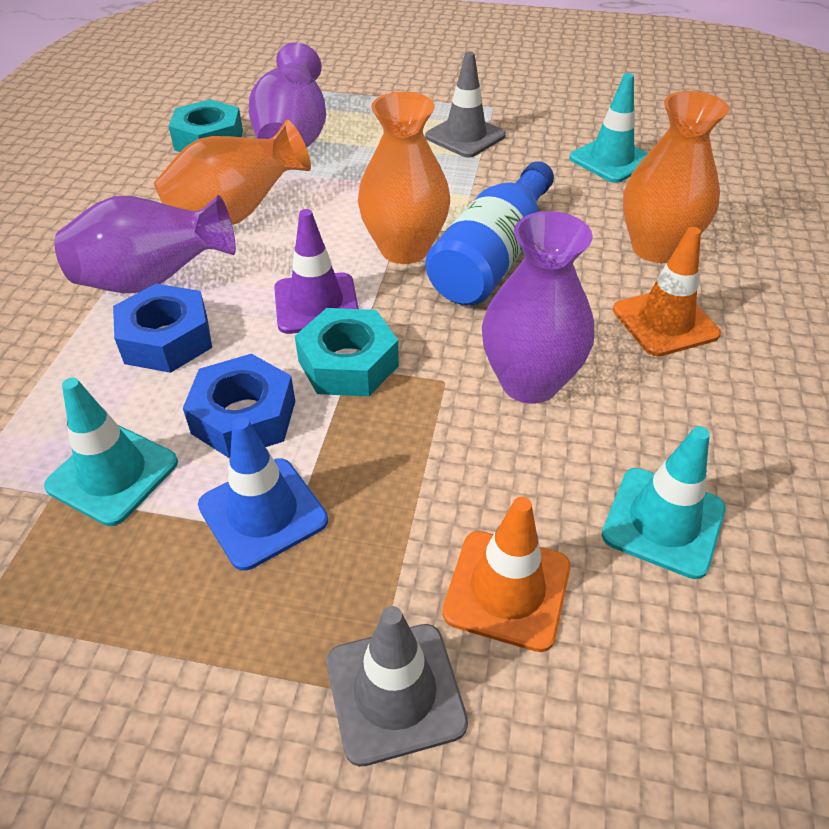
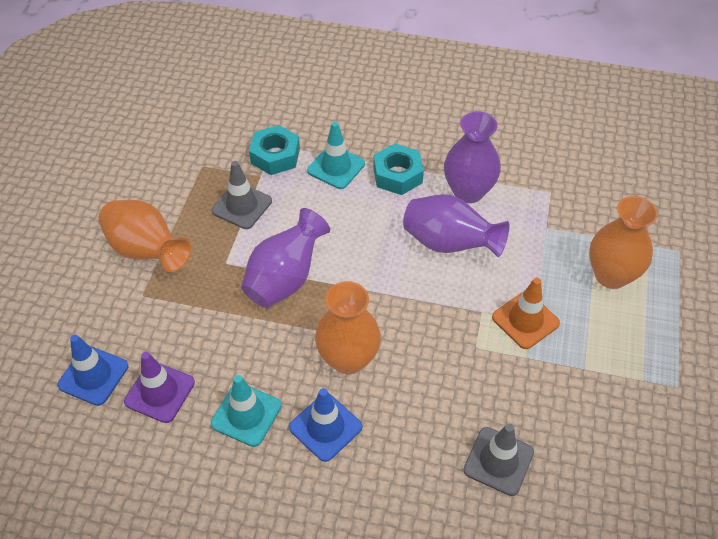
blue bottle: [425,161,554,305] = 1 -> none = 0
blue nut: [113,284,212,373] [183,354,295,459] = 2 -> none = 0
blue traffic cone: [198,417,328,571] = 1 -> [57,335,128,406] [289,388,362,462] = 2
orange traffic cone: [442,497,570,652] [613,227,721,356] = 2 -> [492,278,560,349] = 1
turquoise traffic cone: [44,378,178,526] [569,73,648,183] [602,426,726,579] = 3 -> [211,375,281,447] [307,122,365,189] = 2

